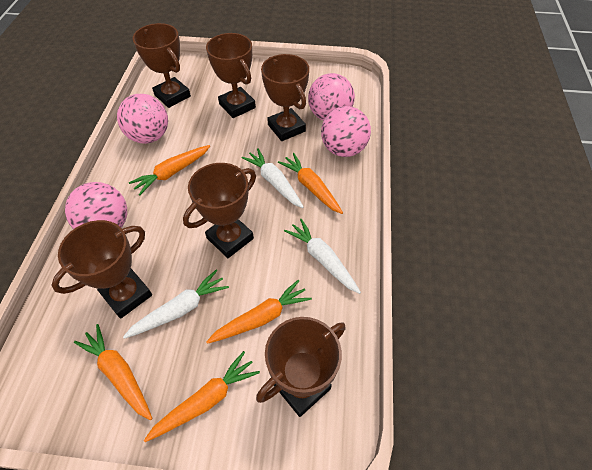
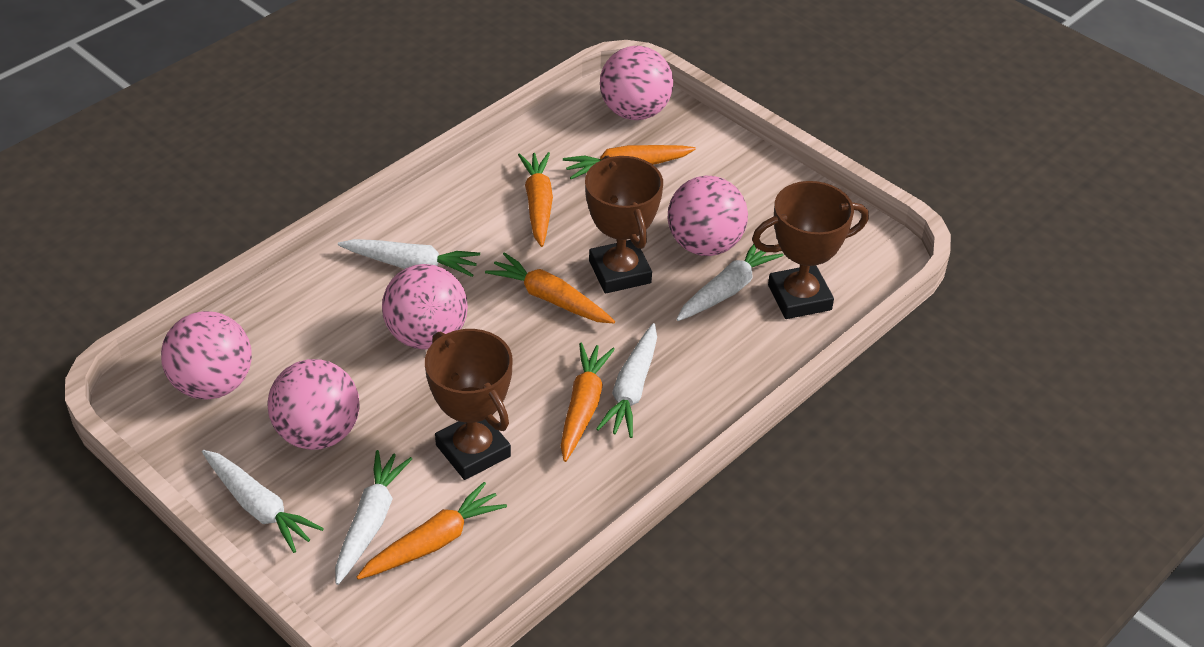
brown trophy: [51,220,152,319] [133,23,191,108] [183,163,256,258] [206,33,256,118] [256,317,346,417] [261,54,309,141] = 6 -> [425,329,512,480] [585,155,663,294] [752,181,869,319] = 3
pink ball: [65,182,127,229] [117,94,168,144] [308,73,355,121] [321,106,371,157] = 4 -> [161,311,252,400] [267,359,360,450] [382,264,468,349] [600,46,673,120] [668,176,748,256] = 5
white carrot: [123,270,229,339] [242,148,304,208] [284,219,361,294] = 3 -> [202,450,324,553] [335,450,412,585] [338,239,480,277] [596,323,657,438] [676,244,784,321] = 5

